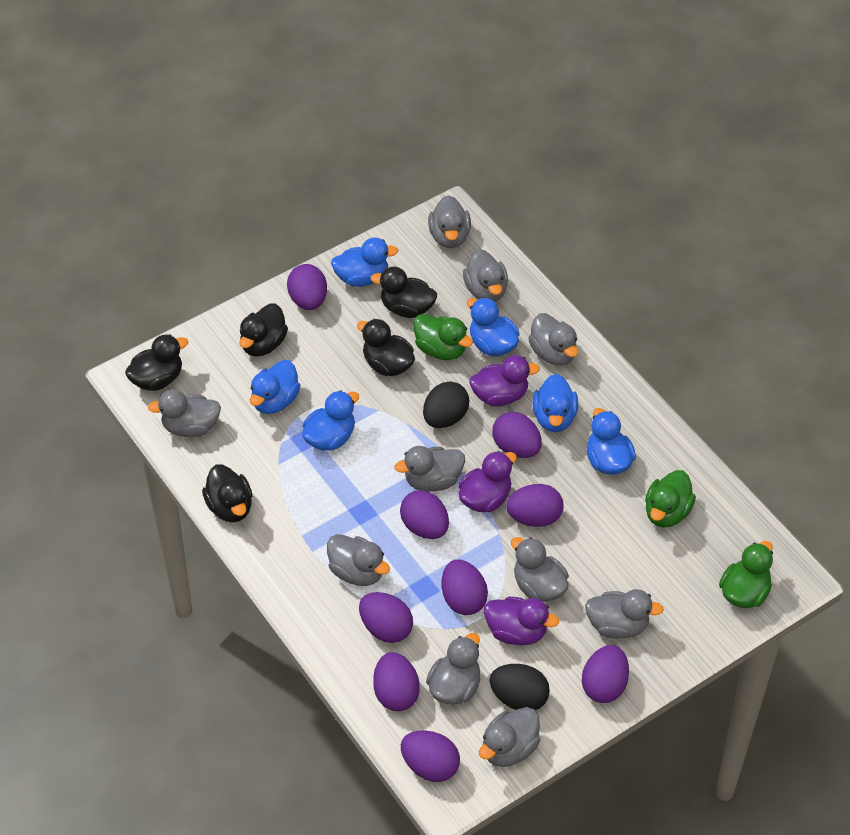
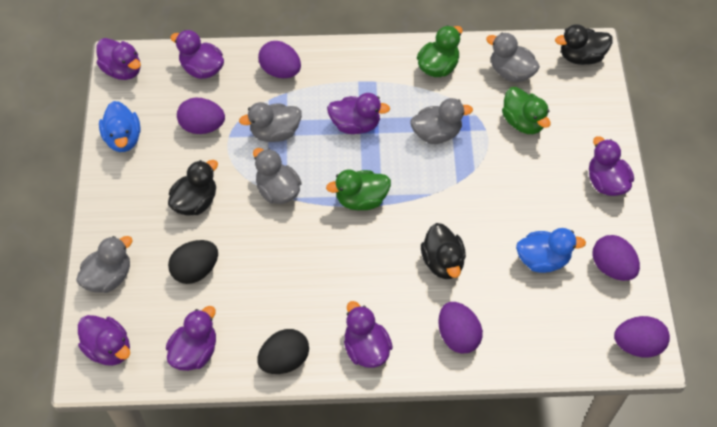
black duck: [125,334,188,391] [202,464,252,522] [239,303,288,357] [357,319,415,376] [371,267,437,318] = 5 -> [168,160,218,215] [421,223,466,279] [555,24,613,65] = 3
blue duck: [250,360,301,414] [302,390,359,451] [331,238,398,287] [467,297,519,356] [532,374,578,432] [587,408,636,475] = 6 -> [99,101,141,152] [516,228,586,273] = 2
grey duck: [148,389,221,437] [327,534,390,586] [395,446,465,492] [426,633,480,705] [428,195,471,248] [463,249,508,302] [479,707,540,767] [511,537,569,602] [528,313,578,366] [585,589,664,639] = 10 -> [76,236,133,293] [239,102,302,142] [253,148,302,204] [410,98,473,144] [486,33,540,82] = 5
purple duck: [458,451,517,512] [469,355,540,407] [484,597,559,645] = 3 -> [78,315,130,366] [96,38,141,80] [166,306,216,371] [170,30,224,79] [327,93,390,134] [344,301,393,368] [589,136,634,196] = 7
purple egg: [287,264,327,310] [359,592,413,643] [373,652,420,711] [400,490,449,539] [401,731,460,782] [442,560,488,615] [492,412,542,458] [506,484,564,527] [582,645,629,703] = 9 -> [177,97,225,134] [258,41,301,78] [438,302,483,354] [592,235,640,281] [614,316,670,358] = 5

